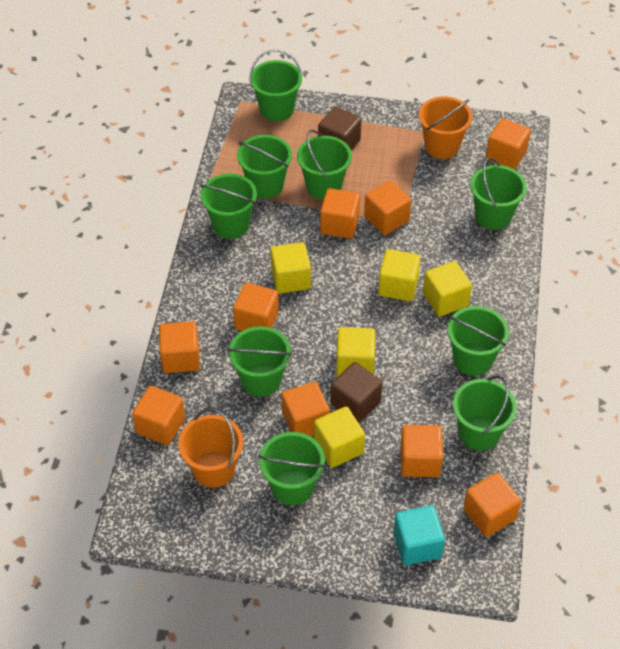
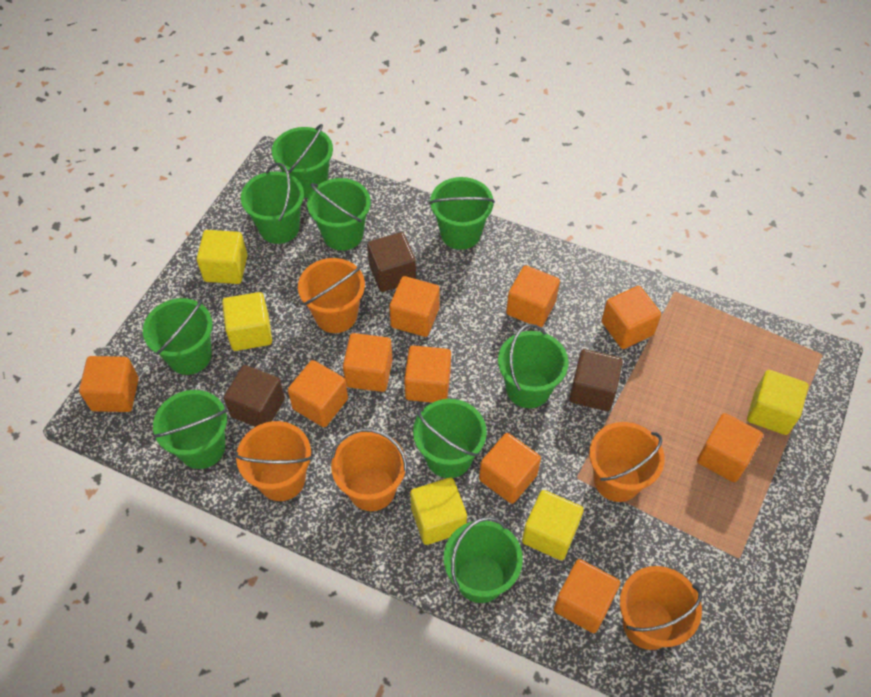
brown cube: [318,107,361,151] [330,362,382,423] = 2 -> [224,365,285,427] [367,232,416,292] [569,349,623,411] = 3
orange bucket: [178,408,243,488] [419,96,472,159] = 2 -> [234,421,312,501] [298,258,365,333] [331,428,407,511] [589,422,665,502] [620,566,702,650] = 5
orange cube: [132,386,185,445] [159,322,200,373] [233,283,279,331] [281,382,330,436] [320,188,360,239] [364,180,411,235] [400,425,443,477] [463,473,521,537] [486,118,531,170] = 9 -> [79,356,139,412] [288,360,348,427] [343,333,393,392] [389,276,440,337] [404,345,451,403] [479,433,541,504] [506,265,560,327] [554,559,620,633] [601,286,661,349] [697,413,763,482] = 10
turquoise cube: [393,506,445,565] = 1 -> none = 0

